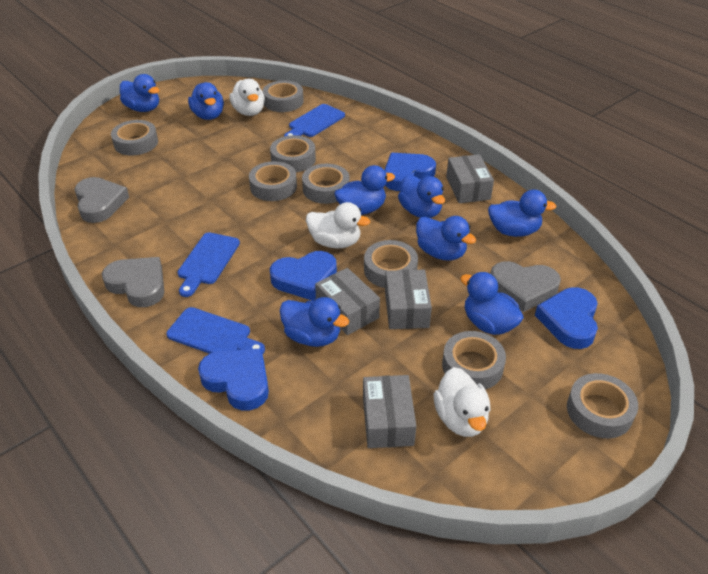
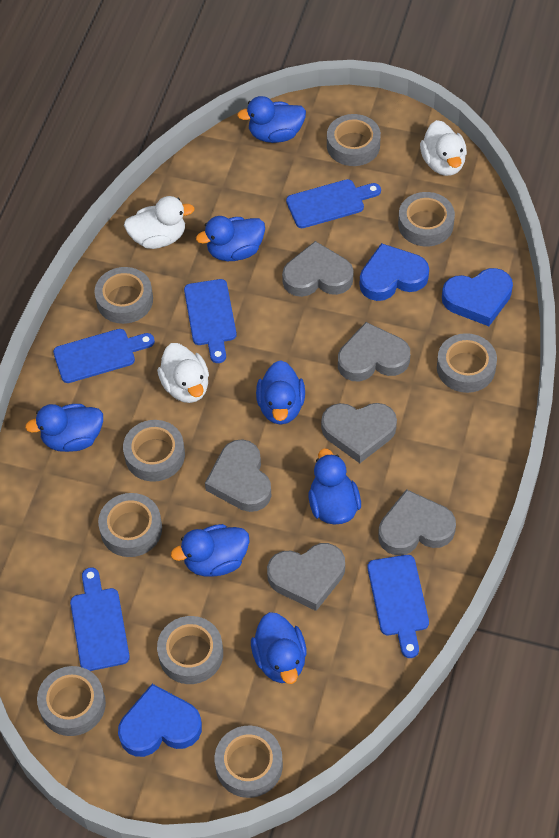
blue cutting board: [166,307,265,354] [177,232,240,297] [284,104,345,137] = 3 -> [53,329,155,383] [70,568,130,671] [184,279,237,363] [286,179,381,228] [368,555,429,658] = 5
blue duck: [120,74,160,112] [188,82,224,120] [279,297,349,347] [335,165,395,215] [398,174,445,218] [416,216,476,261] [460,272,524,335] [488,190,556,237] = 8 -> [25,404,103,452] [171,524,250,577] [196,216,265,261] [237,96,306,143] [251,612,307,684] [256,360,305,425] [308,448,361,525] = 7
blue heart: [198,348,269,411] [270,251,337,301] [384,153,436,191] [535,287,598,349] = 4 -> [118,684,202,757] [360,243,429,301] [442,268,513,326] = 3
grey box: [315,268,380,335] [363,375,416,448] [385,270,432,329] [446,154,494,203] = 4 -> none = 0
grey heart: [75,177,129,223] [102,257,164,307] [490,261,561,312] = 3 -> [205,439,271,512] [267,543,345,611] [282,241,353,297] [321,403,397,463] [338,322,410,381] [378,489,456,555] = 6
grey tape: [111,120,158,155] [249,161,297,201] [262,80,304,112] [270,135,316,172] [302,164,350,204] [364,240,418,288] [442,331,506,389] [567,373,638,438] = 8 -> [37,666,106,736] [95,267,153,324] [98,493,162,557] [123,420,185,482] [157,616,223,684] [215,726,283,798] [327,114,381,166] [398,192,455,247] [437,333,497,393] = 9

